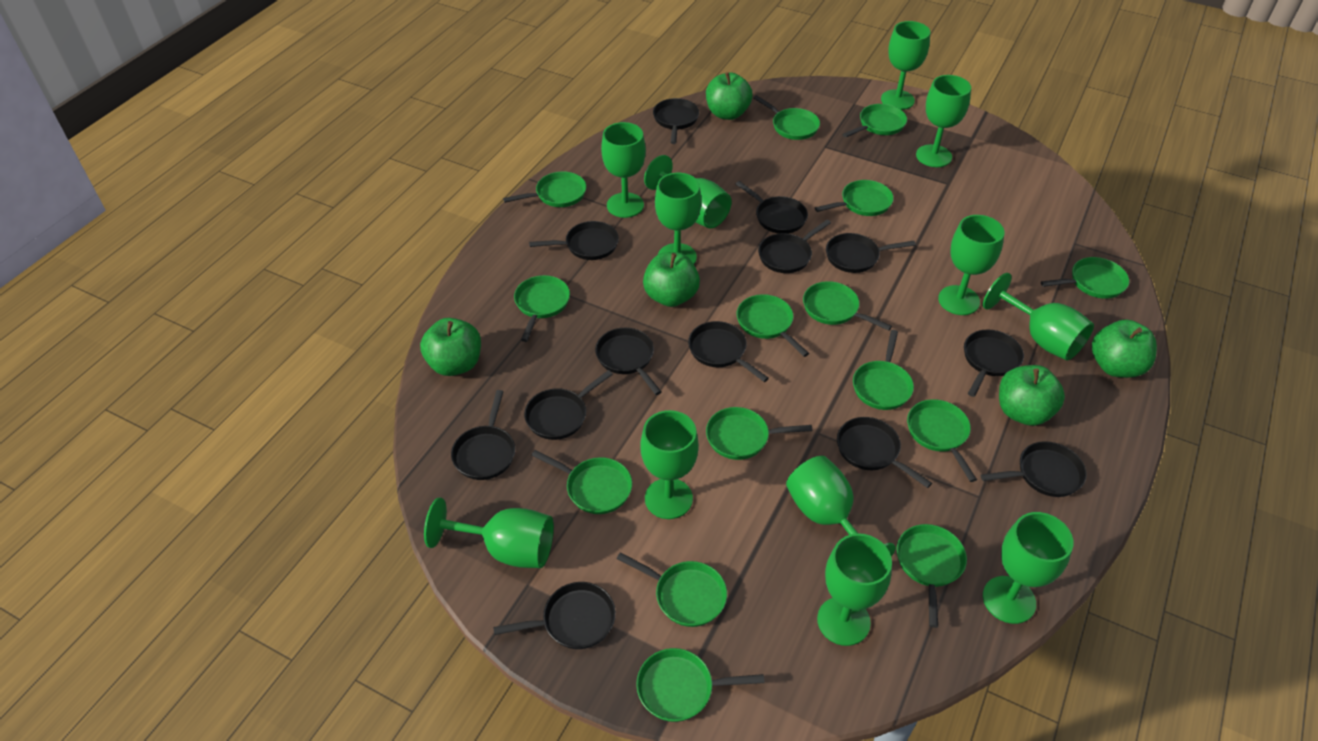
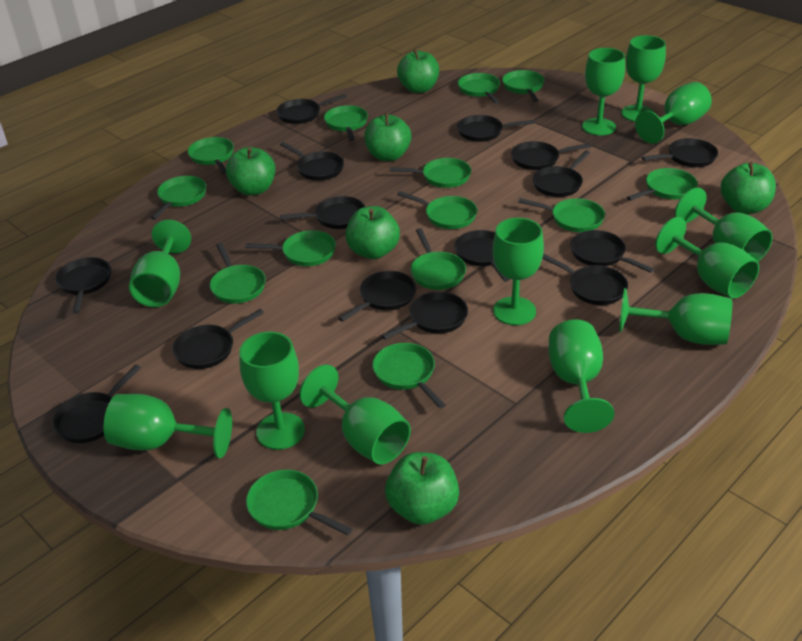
black pan: [451,390,515,480] [493,582,616,649] [524,370,613,440] [529,221,619,260] [595,328,661,395] [653,98,699,144] [688,321,769,382] [736,181,808,234] [758,220,831,273] [826,233,916,273] [837,417,932,488] [964,330,1024,397] [980,441,1087,497] = 13 -> [52,364,141,443] [55,257,111,314] [172,309,264,369] [277,94,347,124] [280,142,344,181] [280,196,365,229] [338,271,416,322] [381,292,468,340] [454,230,510,282] [457,115,534,142] [511,141,591,170] [533,150,590,197] [542,254,628,305] [570,230,654,273] [642,138,718,167] = 15
green apple: [420,318,481,376] [643,252,700,307] [706,72,753,120] [999,365,1065,426] [1092,319,1157,378] = 5 -> [226,147,275,196] [345,206,400,259] [364,113,411,161] [385,452,459,525] [397,49,439,93] [721,162,776,214] = 6
green pan: [503,171,587,207] [514,275,570,342] [531,450,632,514] [617,552,727,627] [636,648,765,722] [706,407,812,460] [737,294,809,357] [753,95,820,140] [803,281,892,331] [815,180,894,216] [843,104,907,137] [853,330,914,410] [897,524,967,628] [907,399,977,482] [1041,257,1129,299] = 15 -> [150,176,206,220] [188,137,234,174] [210,243,266,304] [245,230,336,266] [246,470,352,536] [324,105,368,141] [372,343,445,409] [390,158,471,188] [397,191,477,229] [411,228,466,290] [458,73,500,104] [502,70,545,102] [518,198,605,232] [627,168,698,201] = 14

